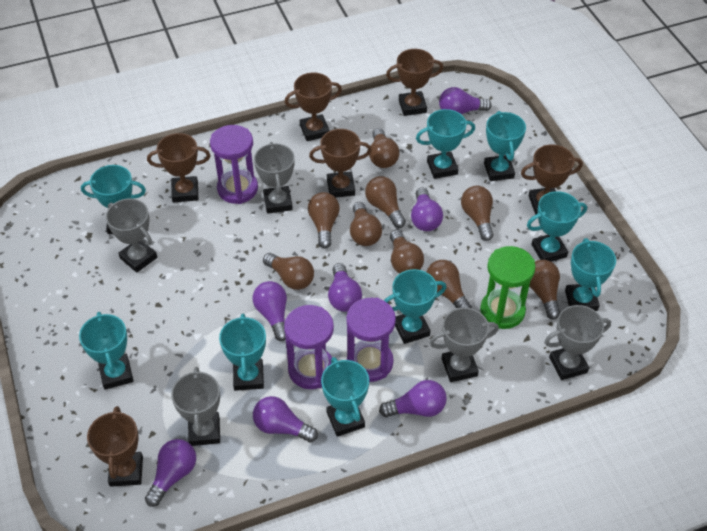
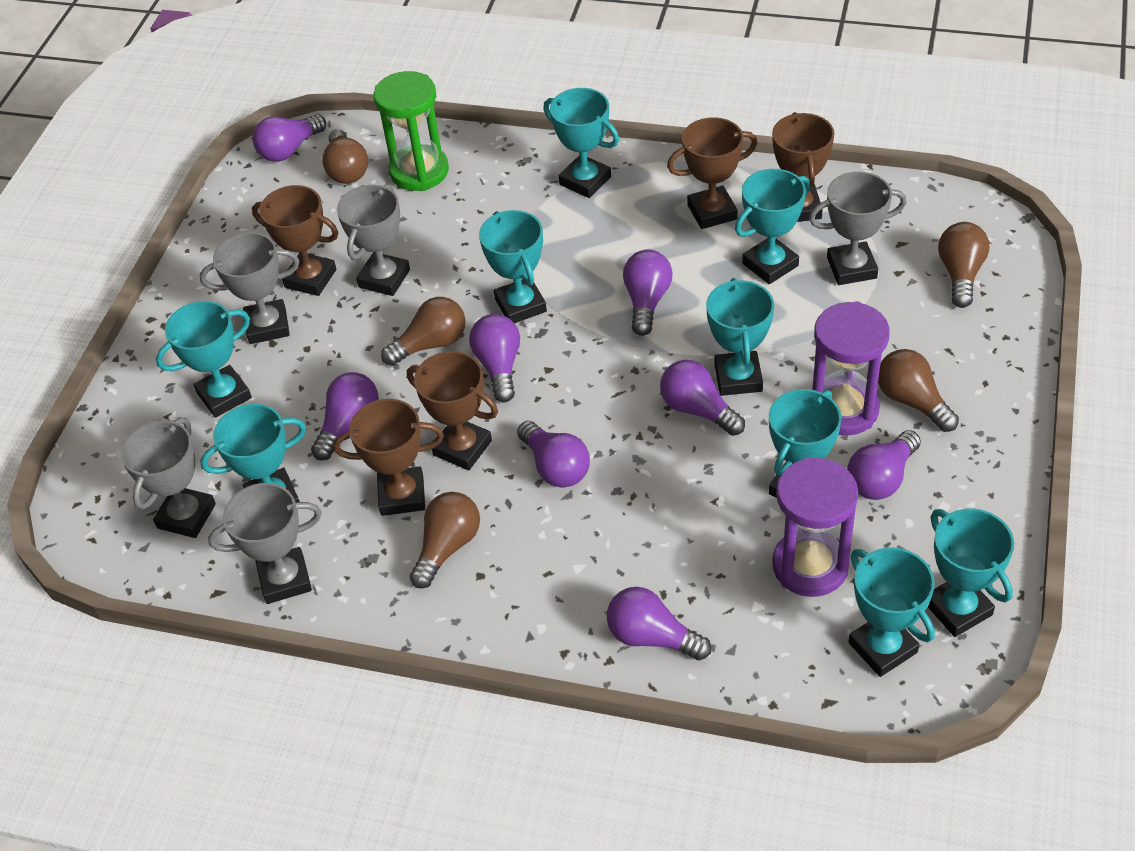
brown light bulb: [263,253,314,290] [308,192,340,249] [350,202,382,246] [365,176,406,228] [369,128,400,168] [390,230,424,274] [427,260,472,309] [461,186,493,241] [529,260,560,319] = 9 -> [322,129,368,184] [381,297,466,366] [410,492,480,589] [878,349,959,432] [938,222,989,308] = 5
brown trophy: [87,406,143,487] [147,133,210,203] [285,73,342,141] [309,129,372,198] [386,49,443,116] [521,144,583,214] = 6 -> [252,185,338,296] [333,399,444,516] [407,351,498,470] [667,117,757,229] [772,112,834,222] = 5
purple hourglass: [210,125,258,204] [284,305,334,389] [346,298,396,382] = 3 -> [772,457,858,597] [812,301,890,436] = 2
purple light bulb: [145,439,196,507] [253,281,287,341] [253,396,318,442] [328,263,362,312] [379,380,447,417] [411,188,443,231] [439,87,492,114] = 7 -> [253,114,326,162] [311,372,379,461] [469,314,520,402] [517,421,590,488] [607,587,711,660] [623,250,673,336] [660,360,745,436] [847,430,921,500] = 8

